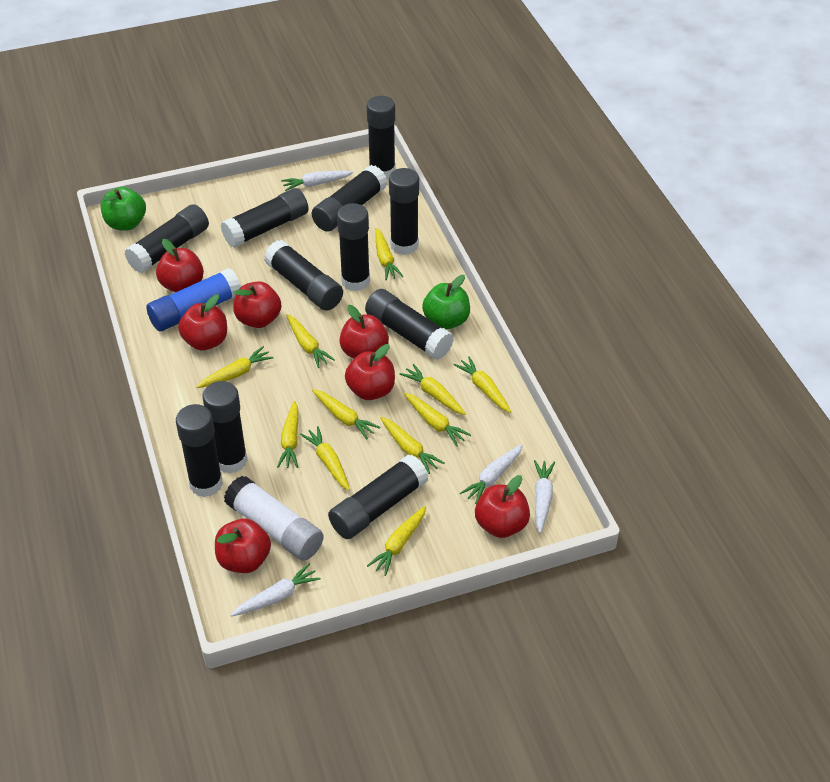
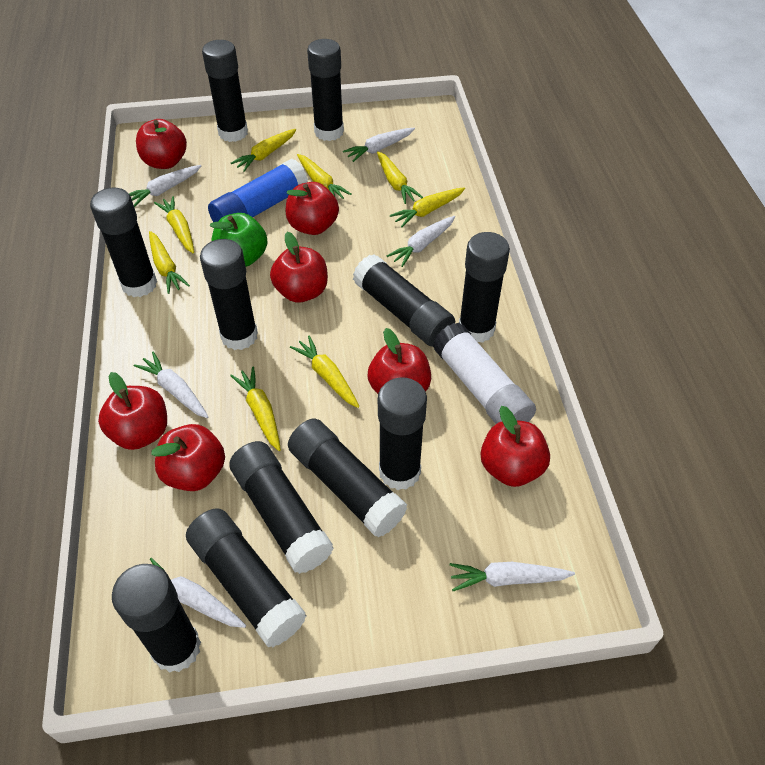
green apple: [101,187,146,231] [422,275,470,330] = 2 -> [210,213,268,267] = 1
white carrot: [231,563,321,616] [281,171,354,191] [460,444,523,504] [534,460,555,533] = 4 -> [129,165,201,207] [134,352,208,418] [150,558,246,628] [343,128,415,162] [387,216,455,267] [450,562,575,591] = 6
yellow carrot: [196,346,274,388] [277,401,298,468] [286,314,335,368] [300,426,350,491] [312,389,381,440] [367,506,426,576] [375,228,404,280] [380,417,444,474] [400,364,466,415] [404,393,471,446] [453,356,511,413] = 11 -> [149,231,190,294] [154,196,194,254] [230,367,281,451] [231,129,296,172] [290,336,360,408] [297,154,352,199] [377,151,423,204] [390,187,465,227] = 8

